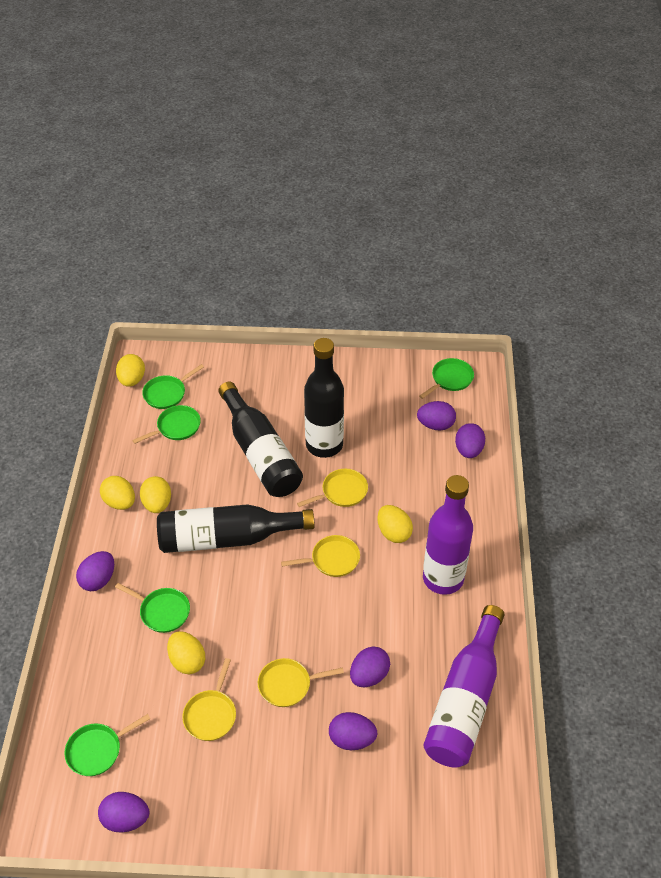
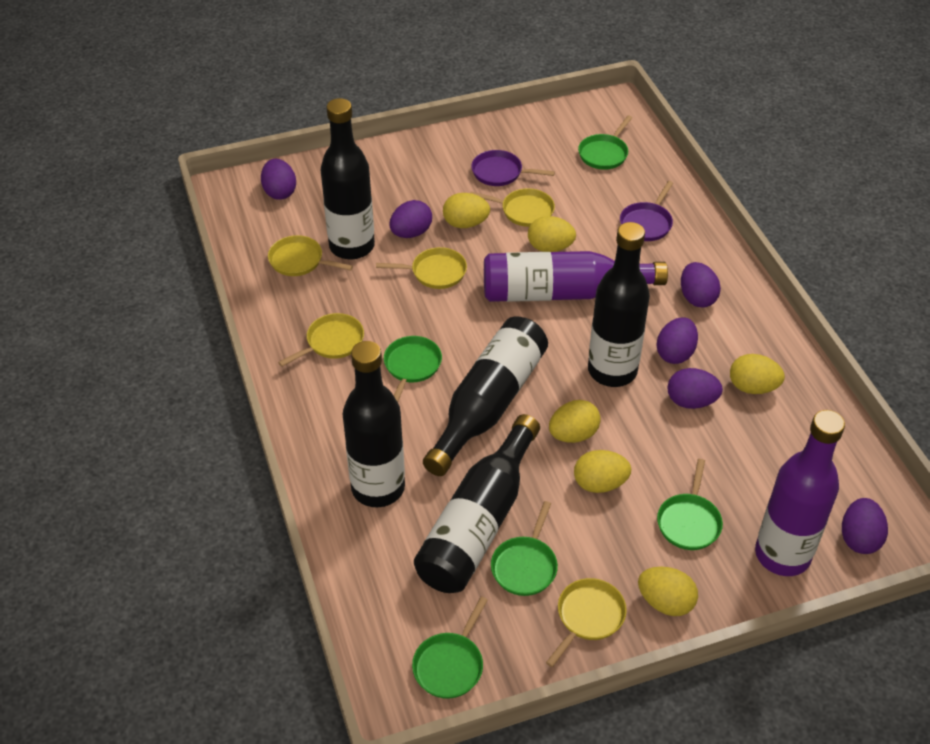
black bottle: [157,504,315,553] [218,382,303,497] [304,338,344,458] = 3 -> [321,98,375,259] [343,341,405,507] [414,414,540,593] [423,317,548,476] [588,222,650,387] = 5
purple pan: none = 0 -> [471,150,555,186] [620,181,673,241] = 2
yellow egg: [100,476,135,510] [116,354,145,387] [140,476,171,513] [167,631,205,674] [377,505,413,543] = 5 -> [443,193,490,228] [528,216,576,252] [549,400,601,443] [574,450,631,493] [638,567,698,616] [730,354,785,394] = 6
yellow pan: [182,658,236,741] [258,658,344,707] [281,535,360,577] [297,469,368,507] = 4 -> [268,235,353,276] [278,313,364,367] [376,247,467,289] [470,188,555,227] [546,578,627,667] = 5

